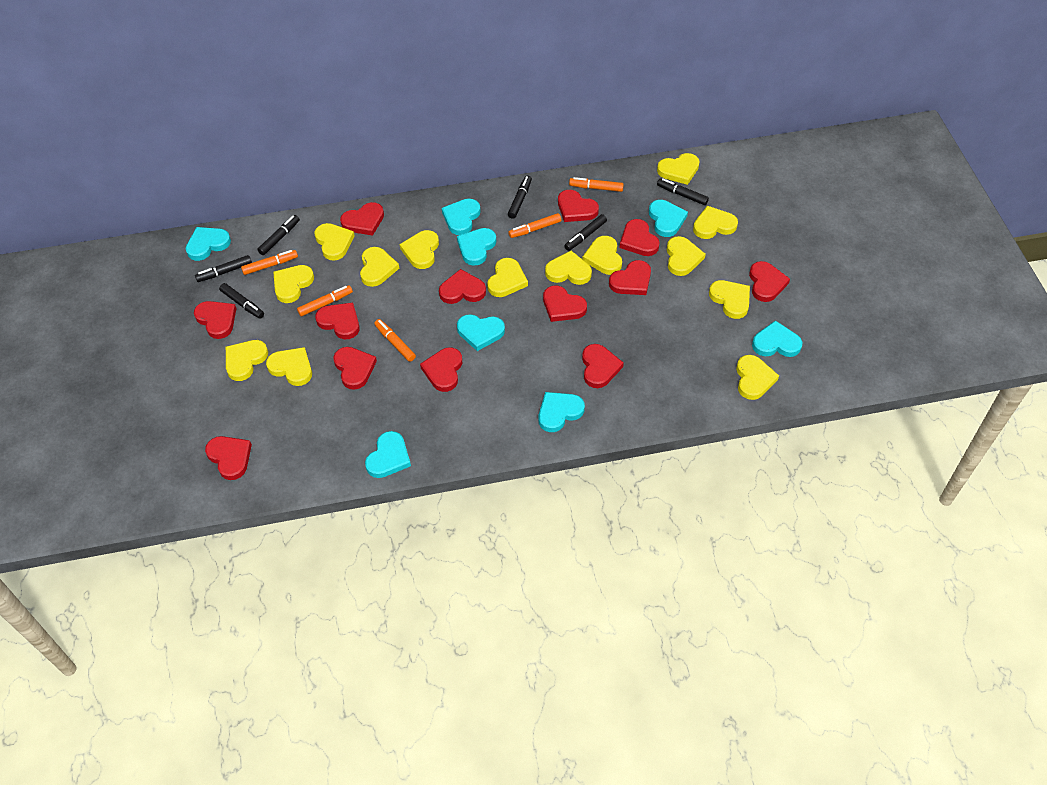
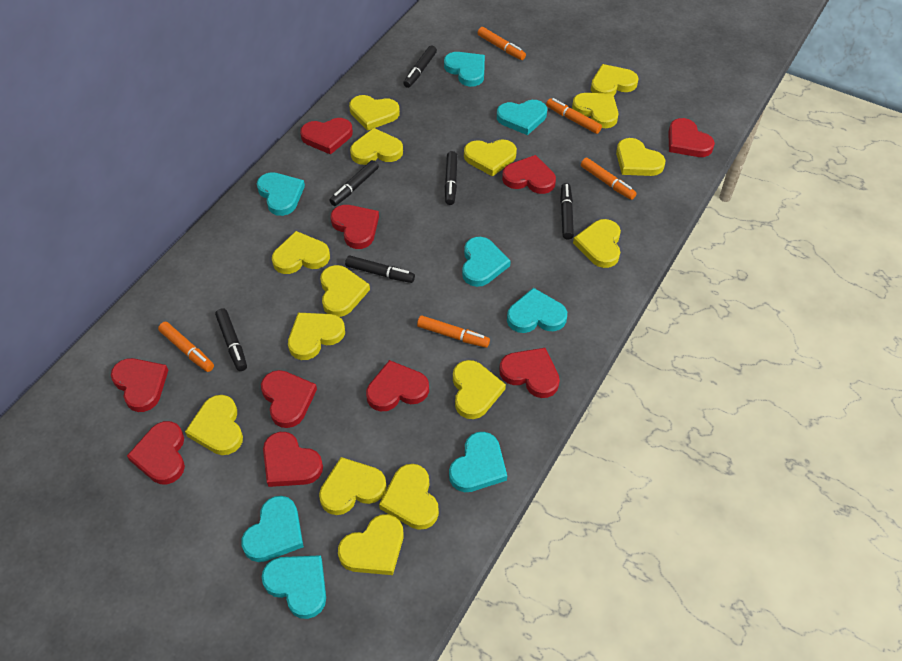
red heart: [194,301,237,339] [205,436,252,480] [315,303,360,339] [333,347,377,390] [340,202,384,236] [420,347,462,392] [439,269,486,304] [543,286,587,322] [558,190,599,222] [582,344,624,388] [609,260,651,295] [620,219,660,256] [749,261,790,302] = 13 -> [111,358,168,412] [127,421,185,484] [261,370,317,428] [263,432,323,487] [300,118,353,155] [331,205,379,249] [366,360,429,411] [499,348,560,398] [502,155,556,194] [668,118,715,157] = 10
yellow heart: [226,340,268,381] [266,347,312,386] [274,265,314,303] [314,223,355,261] [360,247,399,287] [400,230,439,269] [487,258,528,297] [545,251,592,285] [582,236,622,275] [657,153,700,185] [667,236,706,276] [693,206,738,239] [709,280,750,319] [736,355,779,400] = 14 -> [185,395,243,455] [272,231,330,274] [288,313,345,360] [319,457,387,515] [320,265,370,317] [338,514,403,575] [349,95,400,131] [350,128,403,165] [379,464,439,530] [453,360,506,419] [464,139,517,177] [572,93,618,128] [573,219,621,268] [591,64,639,95] [616,138,665,176] = 15

